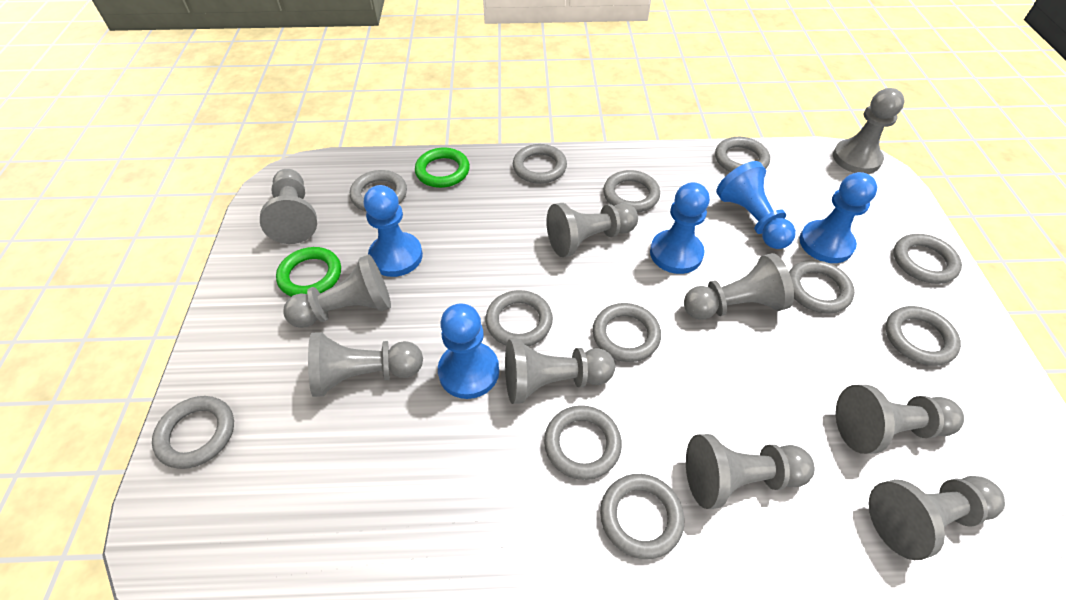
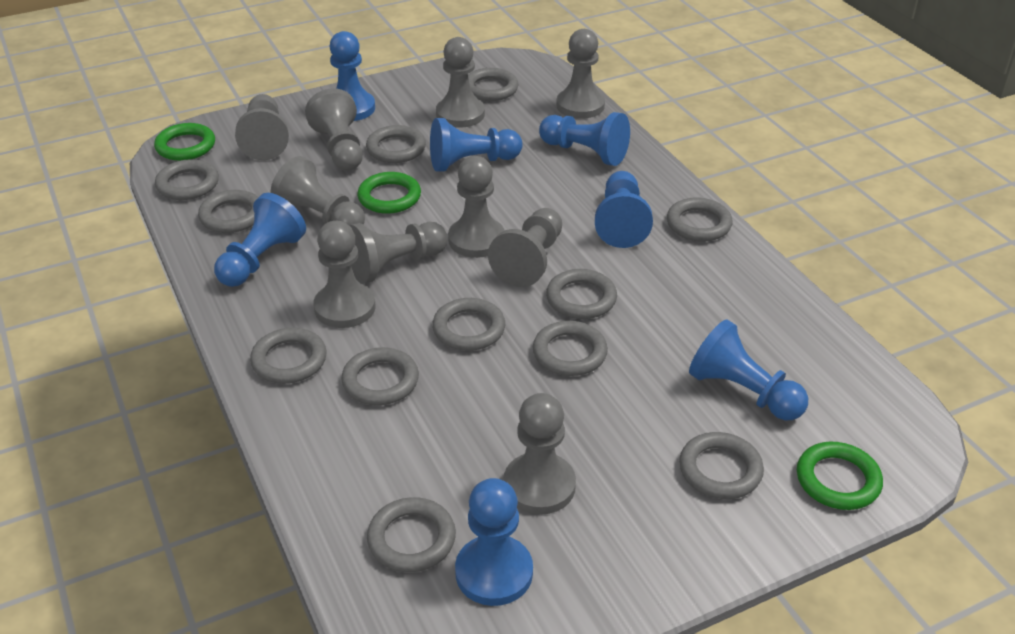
blue pawn: [364,185,423,277] [438,304,499,399] [650,182,710,274] [716,161,796,249] [800,172,877,263] = 5 -> [214,193,306,287] [330,31,375,121] [430,118,523,172] [455,478,533,606] [539,112,630,166] [595,171,653,248] [689,320,808,420] = 7
green ring: [276,247,341,297] [415,147,470,188] = 2 -> [154,123,215,161] [357,172,421,214] [797,442,883,510] = 3

